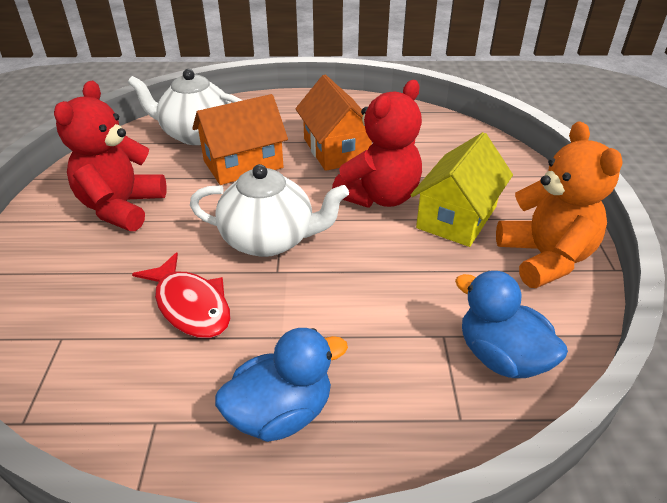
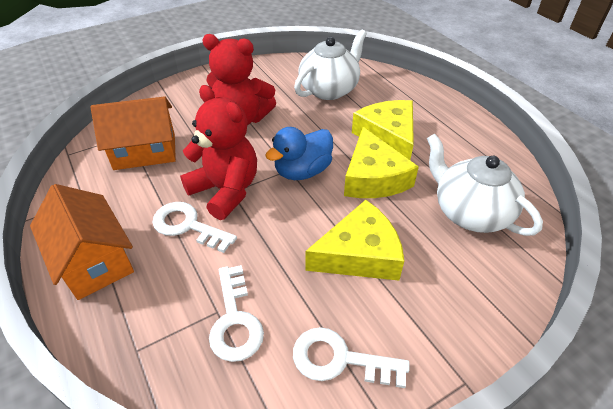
blue duck: [215,328,348,442] [455,271,568,378] = 2 -> [265,127,333,180] = 1
orange teddy bear: [496,121,623,288] = 1 -> none = 0
red fish: [132,252,231,338] = 1 -> none = 0
white key: none = 0 -> [152,202,237,253] [209,265,264,362] [293,327,410,388] = 3
yellow cheese: none = 0 -> [305,200,404,281] [344,127,419,198] [352,100,414,160] = 3
yellow house: [411,132,513,247] = 1 -> none = 0

